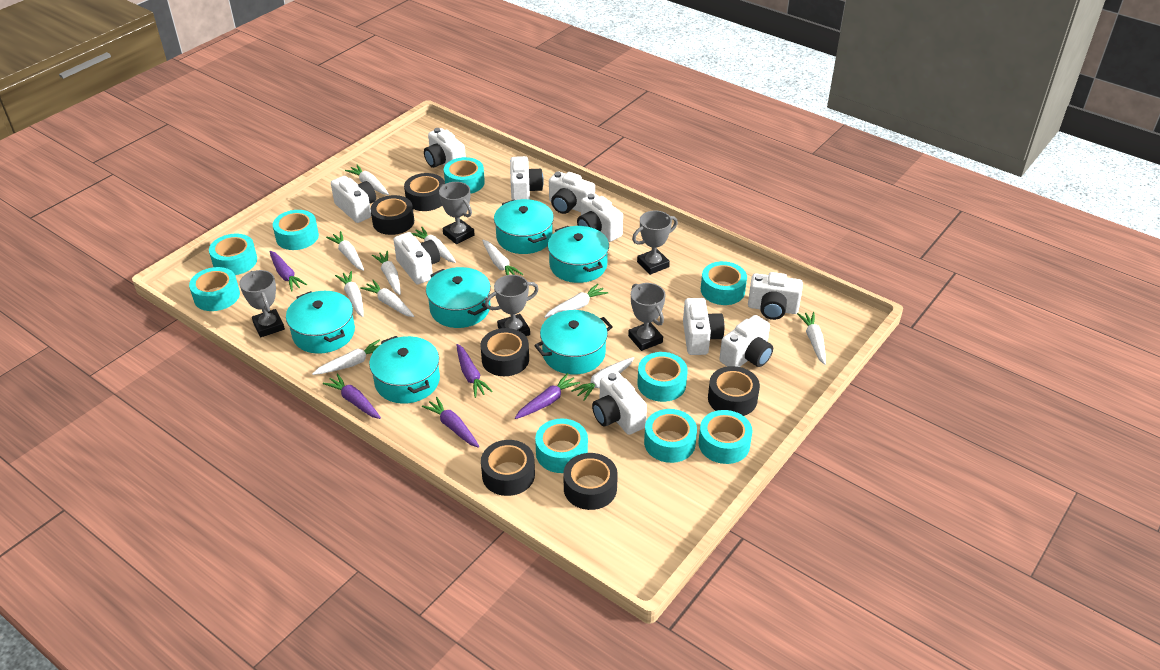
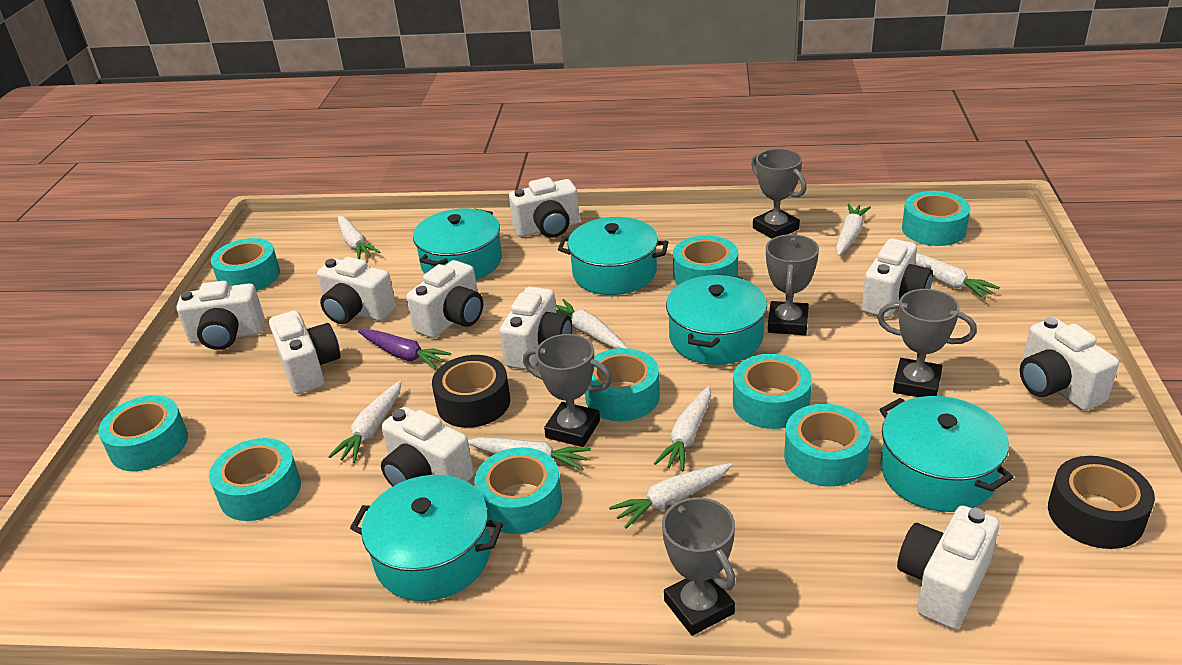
black tape: [370,195,414,235] [404,173,445,211] [480,328,529,376] [481,440,535,496] [563,453,618,510] [708,366,760,416] = 6 -> [432,355,510,428] [1048,456,1155,549] = 2
purple carrot: [269,251,307,291] [323,373,381,419] [422,397,480,448] [456,344,493,398] [515,373,580,419] = 5 -> [358,329,451,369] = 1
turquoise pot: [286,291,355,354] [369,336,440,404] [426,267,491,328] [494,199,554,254] [534,310,613,375] [548,226,609,283] = 6 -> [350,475,503,601] [413,208,502,280] [558,217,668,295] [666,274,767,365] [879,396,1013,512] = 5
white carrot: [312,339,380,375] [326,231,364,271] [335,271,364,317] [345,165,389,195] [360,280,414,317] [372,251,401,295] [411,227,456,263] [482,240,523,275] [544,284,608,318] [571,357,634,401] [797,312,826,365] = 11 -> [328,381,402,463] [337,216,380,259] [468,437,591,470] [556,299,628,349] [609,463,732,529] [654,386,711,471] [836,203,871,256] [915,253,1000,299] = 8

